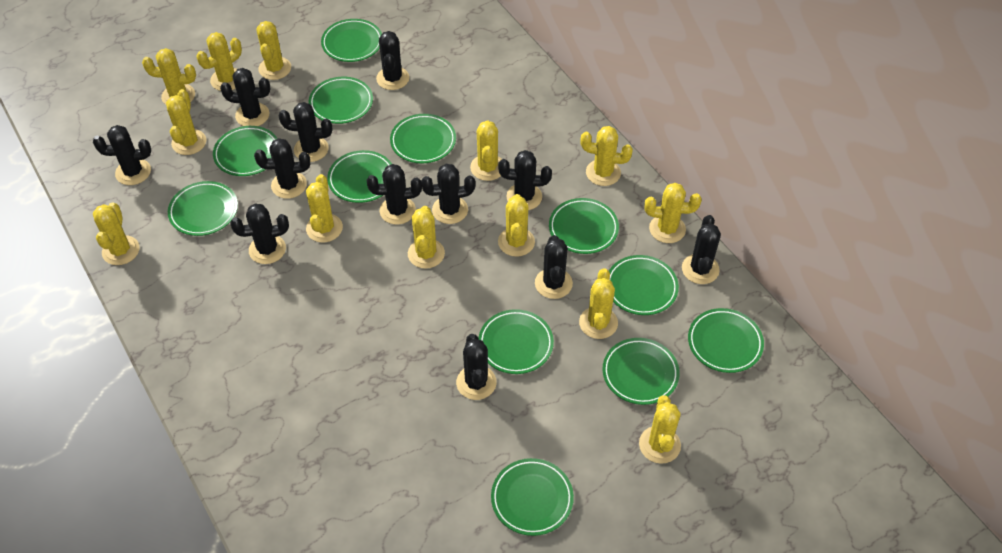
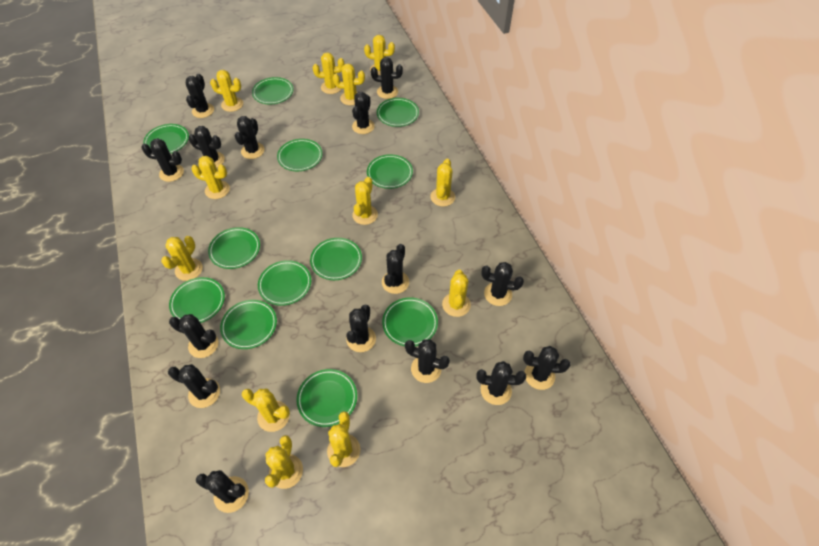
black cactus: [93,125,151,185] [220,68,270,126] [230,204,289,264] [254,138,310,199] [279,102,332,162] [367,164,422,224] [376,31,409,90] [421,164,476,224] [456,334,497,400] [498,150,552,210] [535,235,573,299] [682,215,721,284] = 12 -> [141,138,184,182] [168,364,220,408] [169,314,219,358] [186,74,214,118] [188,126,225,168] [196,470,249,513] [235,116,265,159] [346,305,376,352] [352,92,375,134] [371,57,403,99] [382,244,409,294] [405,339,450,383] [476,361,526,405] [481,262,524,306] [523,346,570,390] = 15
yellow cactus: [93,203,140,265] [142,48,196,105] [166,89,206,155] [197,32,242,91] [256,21,291,80] [306,174,343,243] [408,206,445,269] [470,120,502,181] [498,194,535,257] [579,268,618,339] [580,126,633,186] [639,395,681,464] [645,183,702,243] = 13 -> [161,236,203,281] [191,156,230,199] [210,70,243,112] [242,389,290,432] [265,435,303,489] [313,52,344,94] [327,411,360,467] [333,63,365,105] [352,177,378,225] [364,35,395,75] [430,159,455,207] [442,270,471,317] = 12

